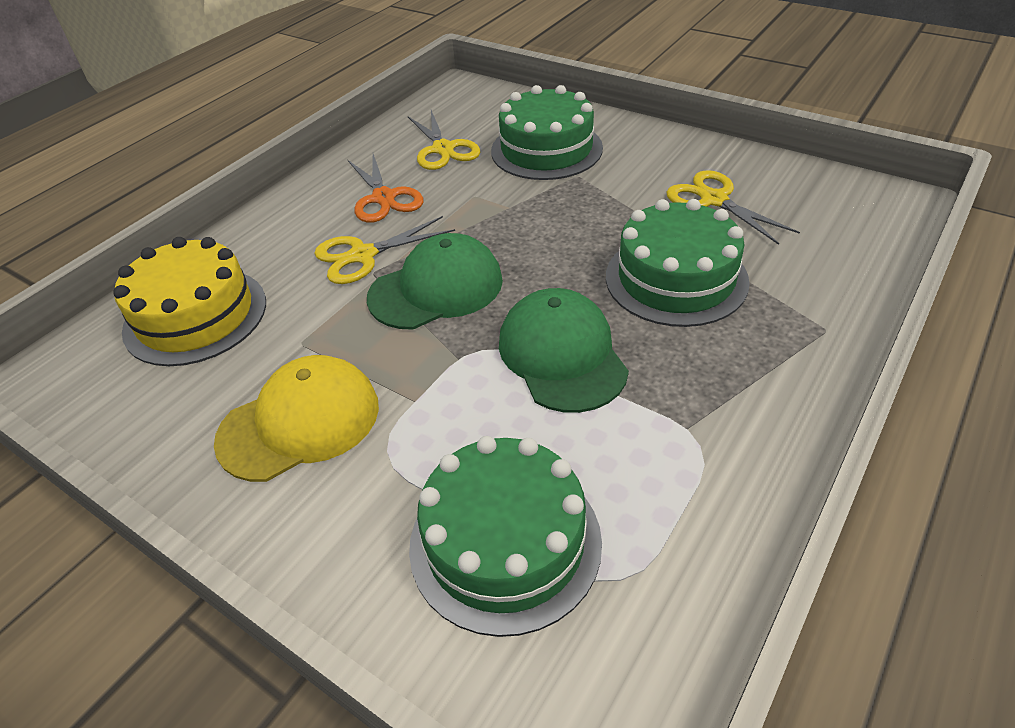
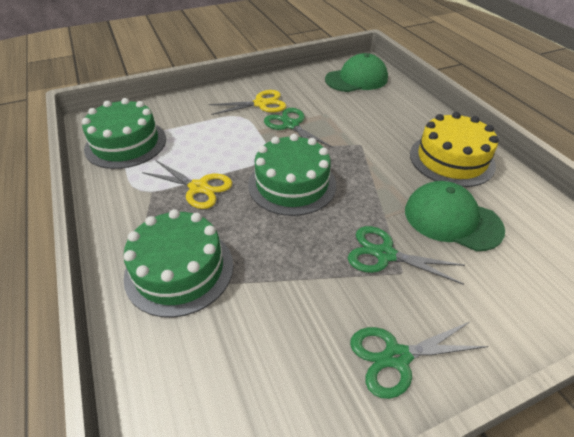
green scissors: none = 0 -> [264,108,333,148] [348,226,465,285] [350,321,488,399] = 3
orange scissors: [348,154,423,223] = 1 -> none = 0
yellow cap: [214,355,379,482] = 1 -> none = 0
yellow scissors: [314,216,455,284] [408,110,480,170] [666,170,800,245] = 3 -> [142,160,232,209] [209,90,286,115] = 2

